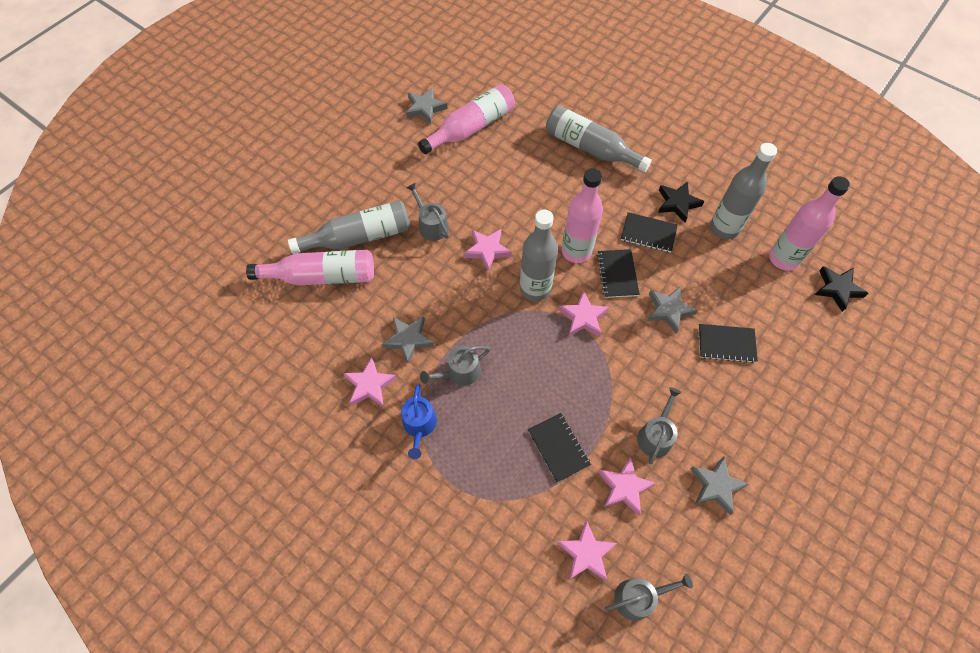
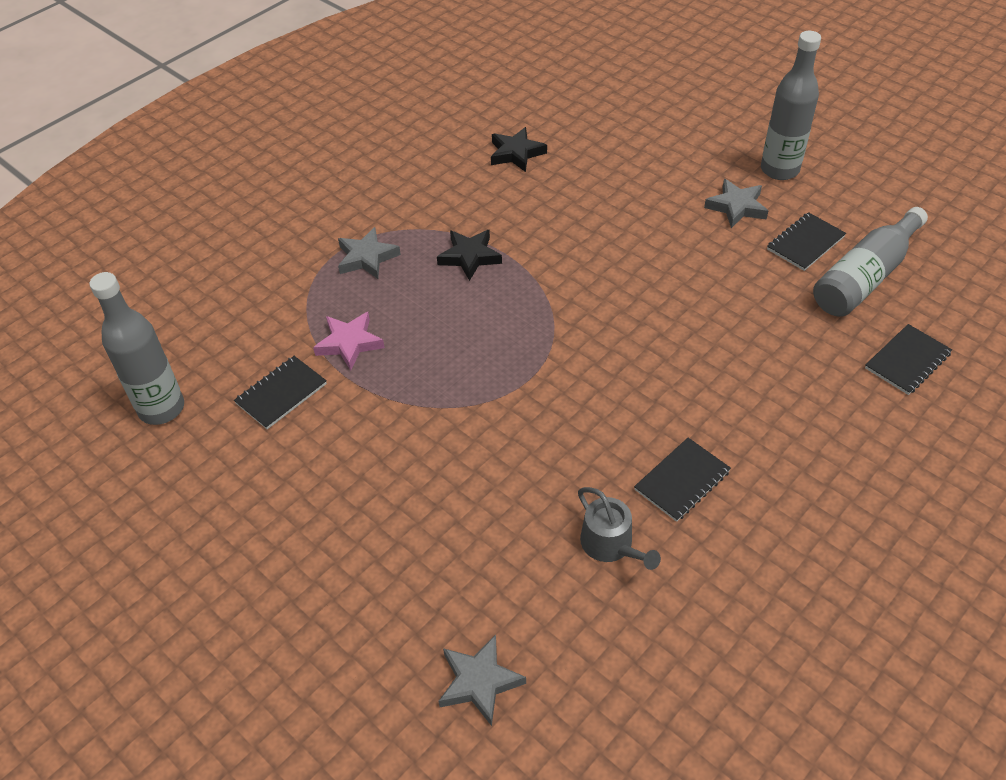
blue watering can: [401,384,437,459] = 1 -> none = 0
grey bottle: [288,201,410,254] [520,210,558,301] [546,106,652,172] [710,143,777,239] = 4 -> [89,272,184,425] [761,31,821,180] [813,207,928,317] = 3
grey star: [382,316,434,364] [406,88,448,124] [647,287,698,333] [690,456,749,515] = 4 -> [338,227,401,279] [439,635,526,726] [704,179,768,228] = 3
grey watering can: [406,183,449,241] [420,346,490,386] [605,573,693,621] [637,387,682,464] = 4 -> [578,487,661,570] = 1
pink bottle: [246,250,374,286] [418,84,515,154] [561,168,603,263] [769,176,850,271] = 4 -> none = 0
pink star: [343,357,397,407] [464,229,512,271] [557,520,617,581] [558,291,609,337] [598,457,656,516] = 5 -> [313,312,385,370] = 1

